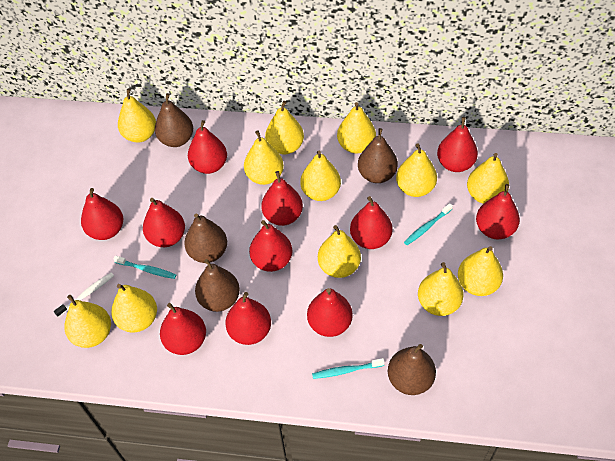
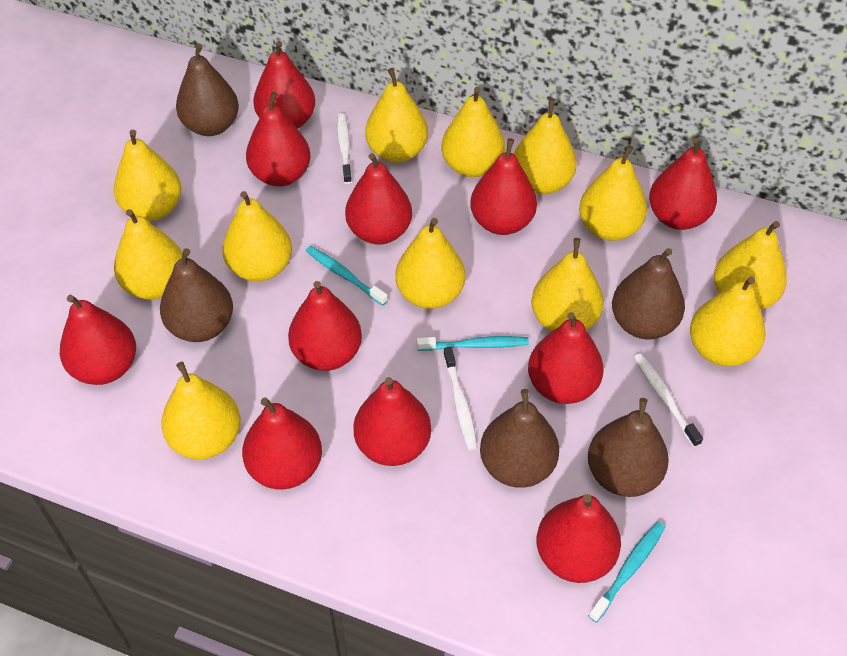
white toothbrush: [54,273,114,317] = 1 -> [337,113,352,184] [443,347,477,450] [634,354,703,447] = 3

